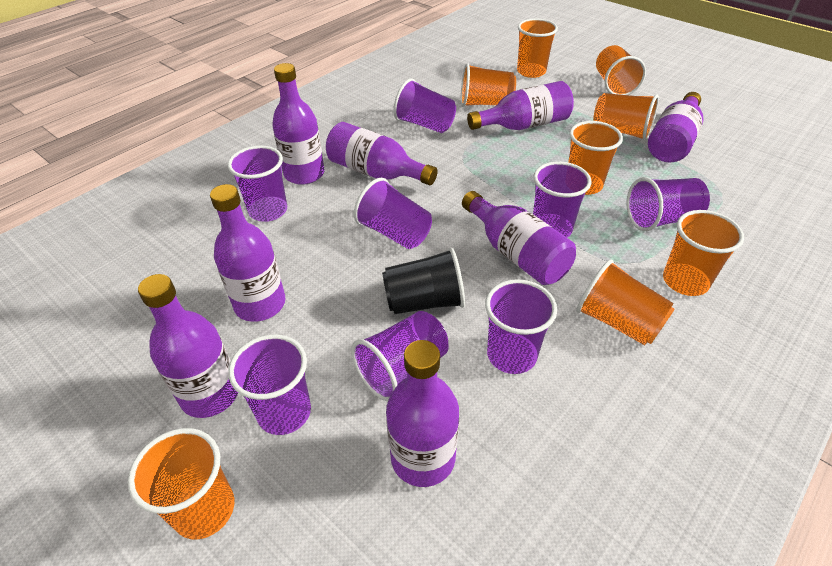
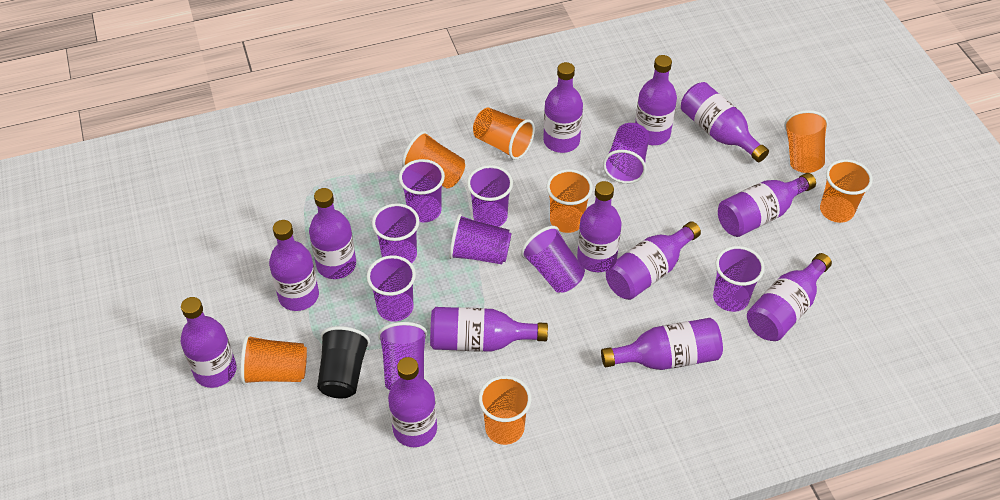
orange cup: [128,428,234,540] [461,63,516,107] [517,19,558,78] [568,121,623,195] [576,259,675,345] [593,93,659,141] [596,45,646,95] [663,210,744,296] = 8 -> [240,334,307,385] [402,131,465,189] [473,108,535,160] [479,375,532,445] [547,169,593,233] [784,110,828,173] [820,159,873,223] = 7
purple bottle: [138,274,238,418] [210,184,286,322] [272,63,325,185] [326,122,438,185] [386,340,459,487] [462,191,576,285] [467,81,574,130] [648,92,704,162] = 8 -> [181,297,236,388] [269,220,319,311] [309,188,356,279] [388,357,437,447] [430,307,548,352] [543,62,583,153] [577,181,622,272] [601,318,723,370] [606,221,701,300] [635,55,677,145] [681,82,769,162] [718,173,816,237] [747,253,832,341] = 13
purple cup: [228,145,287,222] [228,334,311,435] [351,311,449,401] [354,178,432,249] [393,78,456,133] [485,279,557,374] [533,161,591,238] [626,177,710,231] = 8 -> [367,255,416,322] [372,203,419,263] [378,322,427,390] [399,159,445,222] [449,214,512,264] [467,165,513,227] [521,226,585,293] [603,123,649,184] [713,246,765,312] = 9

